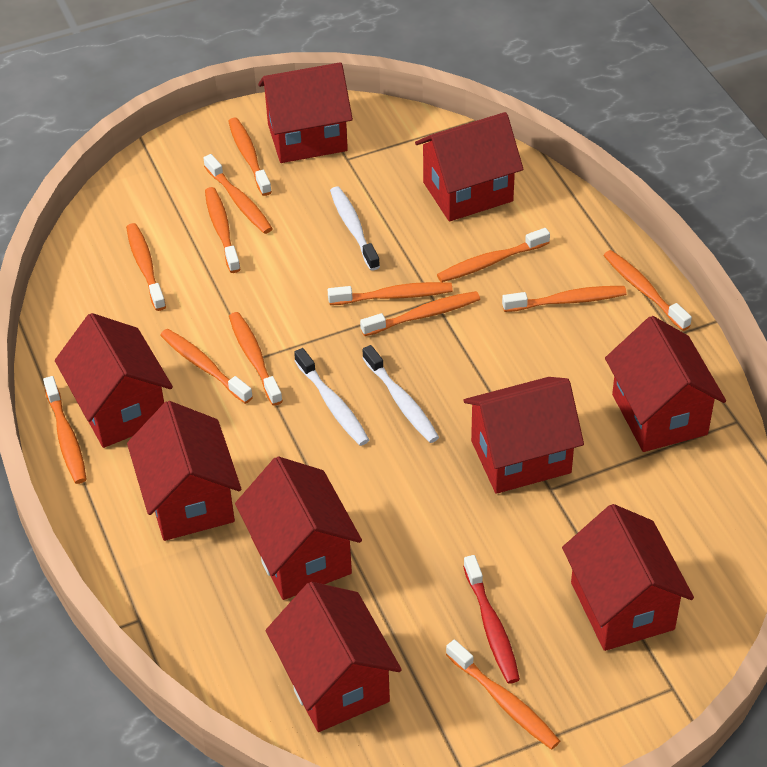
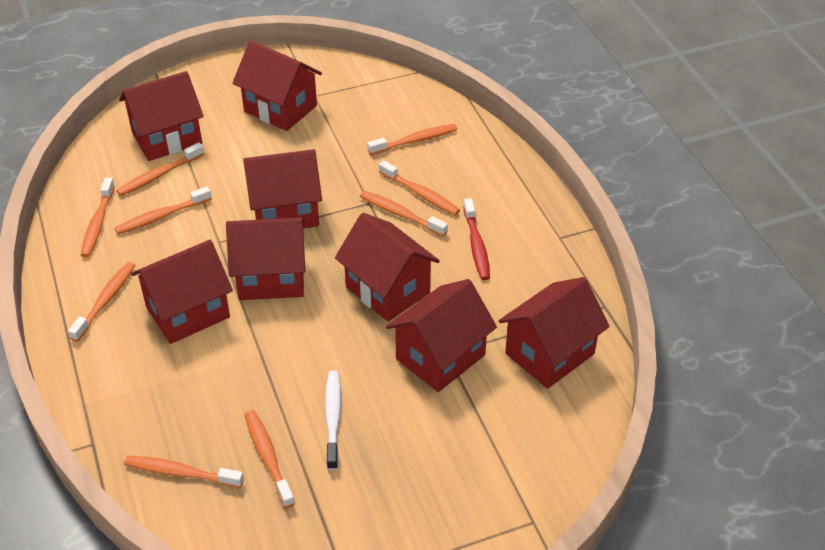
orange toothbrush: [43,376,87,484] [126,223,166,311] [160,329,253,404] [204,154,273,234] [205,187,241,273] [228,118,272,196] [229,312,283,406] [328,282,453,305] [360,291,480,336] [437,228,550,282] [446,640,560,750] [502,286,627,312] [603,250,692,331] = 13 -> [68,262,136,342] [81,178,115,257] [114,186,212,234] [116,142,204,196] [124,456,244,488] [245,410,295,508] [360,191,448,237] [367,124,457,155] [379,160,460,215] = 9
red house: [55,313,173,448] [127,401,241,541] [235,456,362,600] [258,62,353,163] [266,582,402,732] [415,112,523,222] [463,377,584,494] [562,504,694,651] [605,316,726,452] = 9 -> [119,71,204,161] [131,240,233,344] [226,218,305,300] [232,40,322,131] [243,149,322,228] [335,213,440,322] [386,279,497,392] [499,277,610,389] = 8
white toothbrush: [294,348,369,446] [330,186,380,271] [362,345,439,443] = 3 -> [325,370,341,470] = 1

